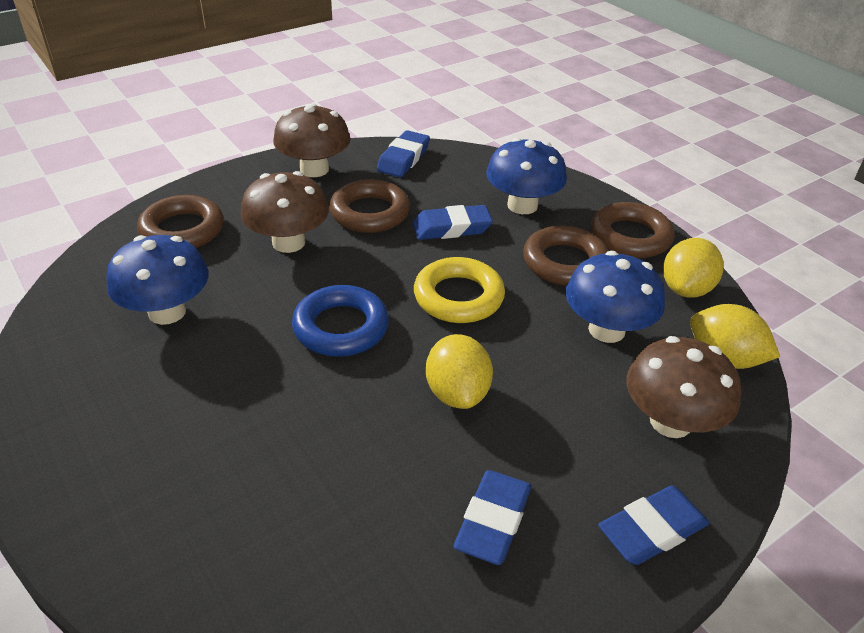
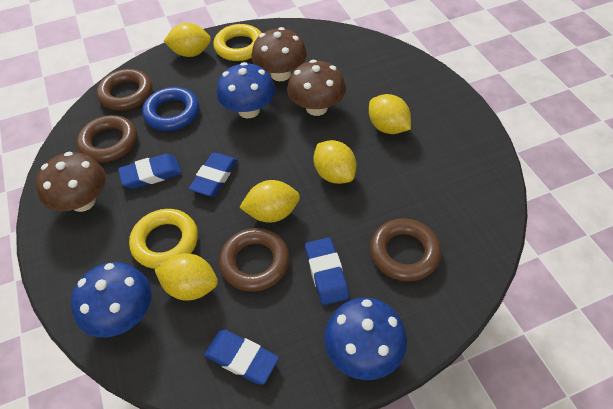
yellow lemon: [426,334,493,409] [663,238,723,298] [690,304,780,369] = 3 -> [155,253,218,301] [163,23,211,57] [239,180,300,223] [314,140,356,184] [369,94,411,134] = 5
yellow ring: [414,257,505,323] = 1 -> [129,209,198,269] [213,24,262,61] = 2

